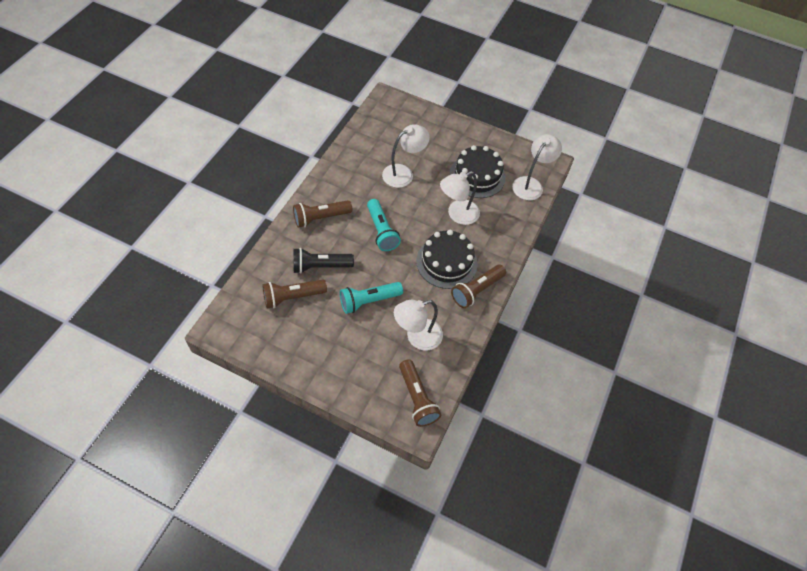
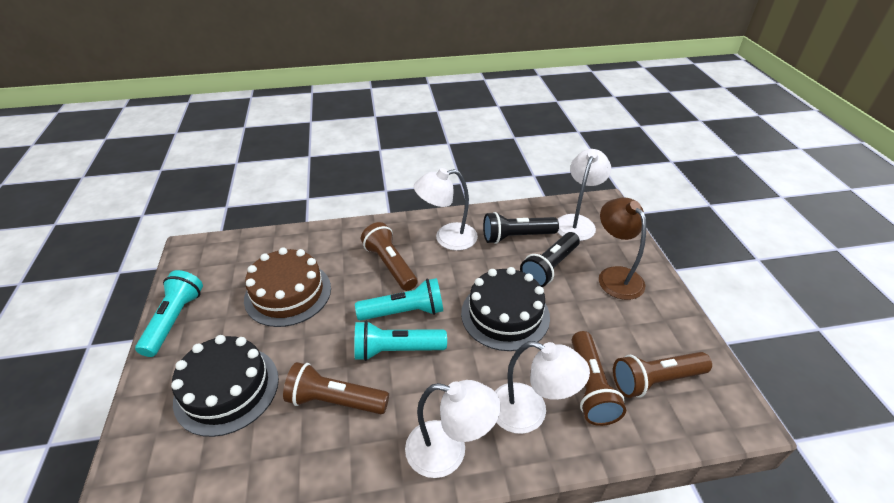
black flashlight: [293,248,354,274] = 1 -> [483,212,559,244] [520,232,580,287] = 2
brown cake: none = 0 -> [244,248,331,327] = 1
brown lamp: none = 0 -> [599,198,646,300] = 1
turquoise flashlight: [340,282,403,314] [367,199,401,251] = 2 -> [135,270,203,357] [354,321,447,361] [355,278,443,321] = 3

